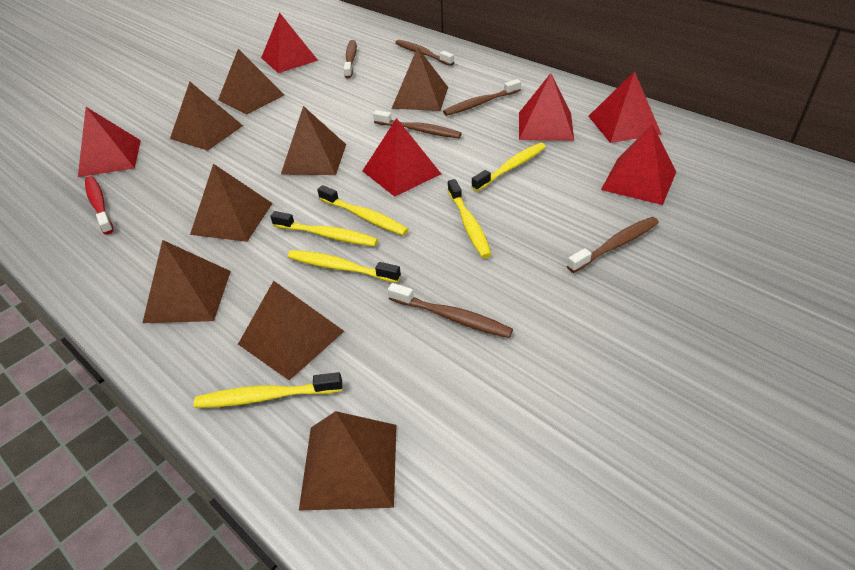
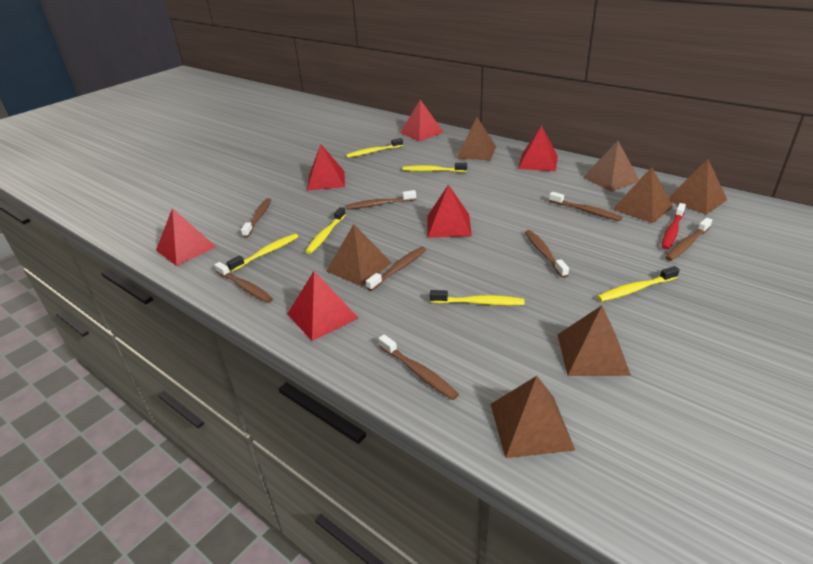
brown pyramid: [143,240,231,323] [170,82,243,151] [190,164,273,242] [218,49,284,115] [238,281,344,380] [281,106,346,175] [299,411,397,511] [392,47,448,111] = 8 -> [326,224,392,286] [456,117,496,161] [491,376,575,458] [558,305,631,376] [583,141,639,192] [613,167,673,223] [668,159,727,215] = 7
brown toothbrush: [344,40,357,79] [373,110,462,138] [388,283,513,338] [395,40,454,66] [443,79,521,116] [567,217,659,273] = 6 -> [214,262,273,303] [241,198,271,238] [346,190,416,209] [366,247,426,291] [378,335,459,400] [525,230,569,278] [549,192,622,221] [665,218,712,261] = 8

